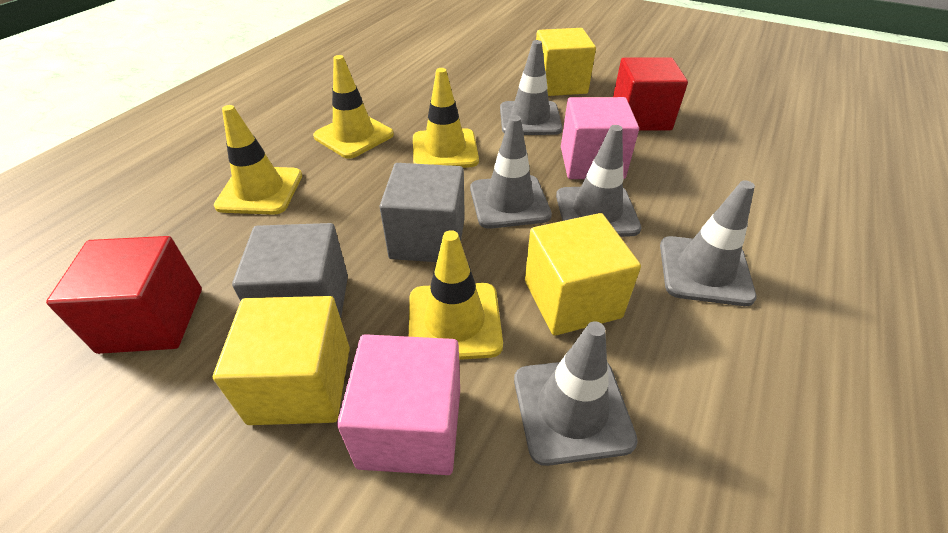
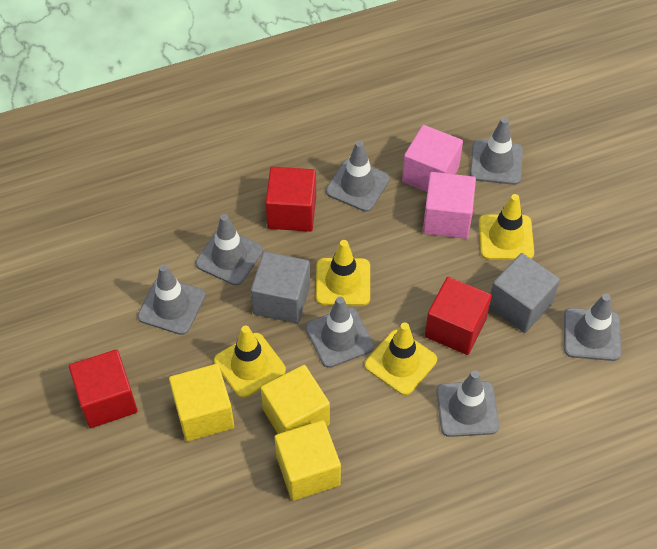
grey traffic cone: [470,115,552,229] [500,40,563,135] [514,321,638,466] [556,125,642,237] [660,180,757,306] = 5 -> [138,264,205,335] [195,214,263,286] [306,297,374,368] [326,141,390,212] [436,371,499,437] [470,117,523,185] [564,294,621,361] = 7
red cube: [46,236,202,354] [613,57,688,131] = 2 -> [69,349,138,428] [265,167,316,232] [425,277,492,355] = 3

